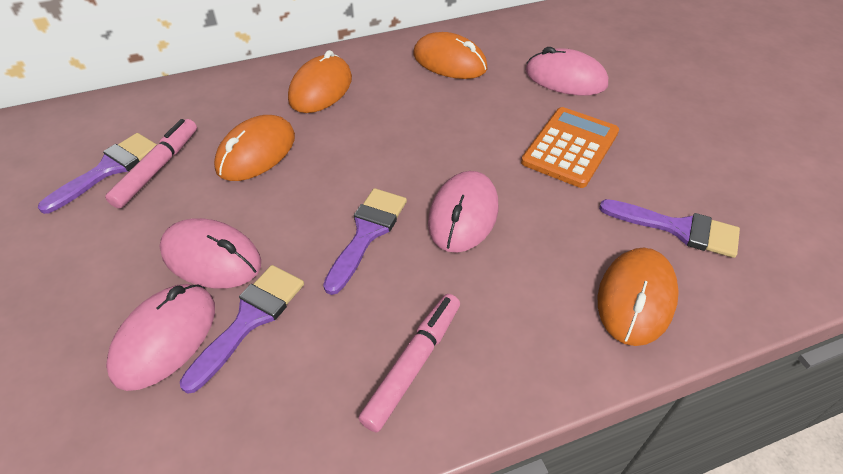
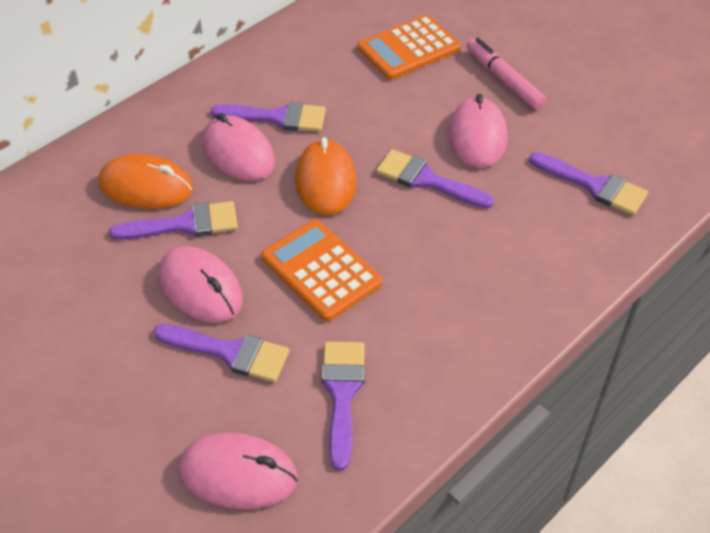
orange calculator: [521,107,619,188] = 1 -> [261,220,382,321] [357,15,461,80] = 2
orange mouse: [214,115,295,181] [288,50,352,113] [413,32,488,79] [598,248,679,346] = 4 -> [98,154,193,209] [295,137,356,216] = 2
pink marker: [105,119,197,209] [358,294,460,432] = 2 -> [467,38,546,110] = 1
purple brush: [38,133,157,214] [180,265,304,394] [323,188,407,295] [599,199,740,258] = 4 -> [109,201,238,240] [153,324,289,382] [211,102,326,132] [321,341,365,471] [376,149,494,209] [529,152,648,215] = 6

